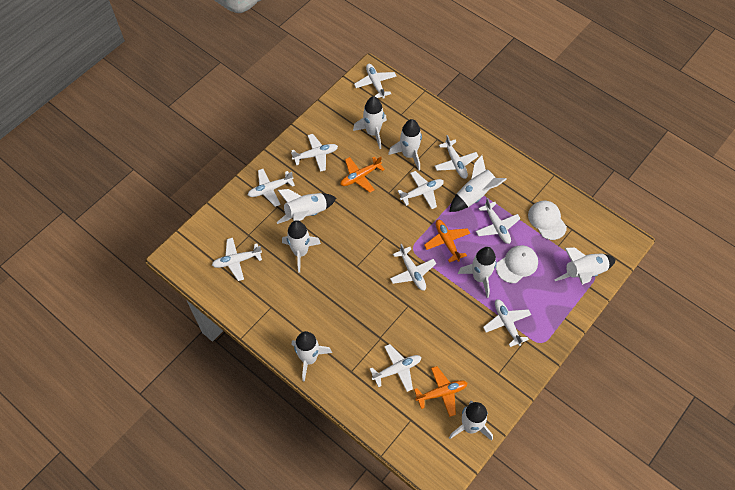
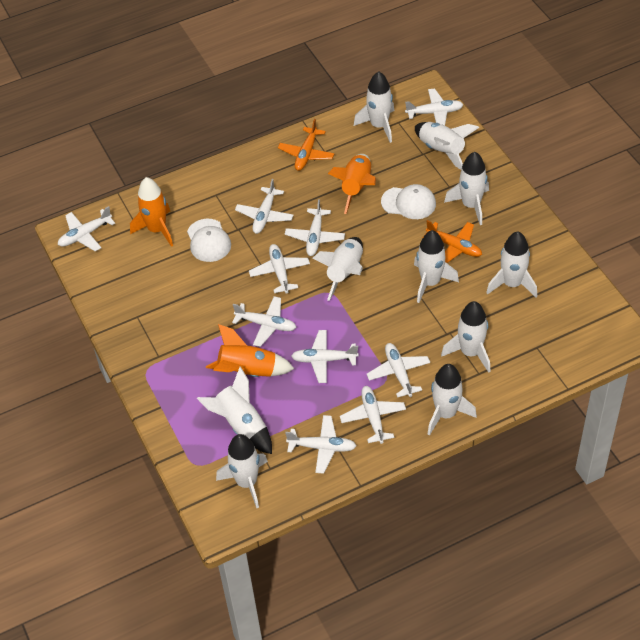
orange plane: [340,156,385,193] [414,366,468,417] [424,220,470,263] = 3 -> [278,119,334,171] [423,220,482,263] = 2
orange rocket: none = 0 -> [130,177,173,247] [206,324,294,377] [328,154,376,214] = 3
white rocket: [276,189,336,224] [282,220,321,273] [292,331,332,382] [353,96,387,149] [388,119,422,171] [449,155,507,212] [449,401,493,441] [458,247,497,298] [555,247,616,285] = 9 -> [197,367,272,454] [216,434,268,508] [312,237,363,301] [354,71,394,143] [414,230,459,303] [415,122,479,170] [428,364,477,435] [441,301,490,373] [444,152,489,225] [486,232,537,297] = 10

